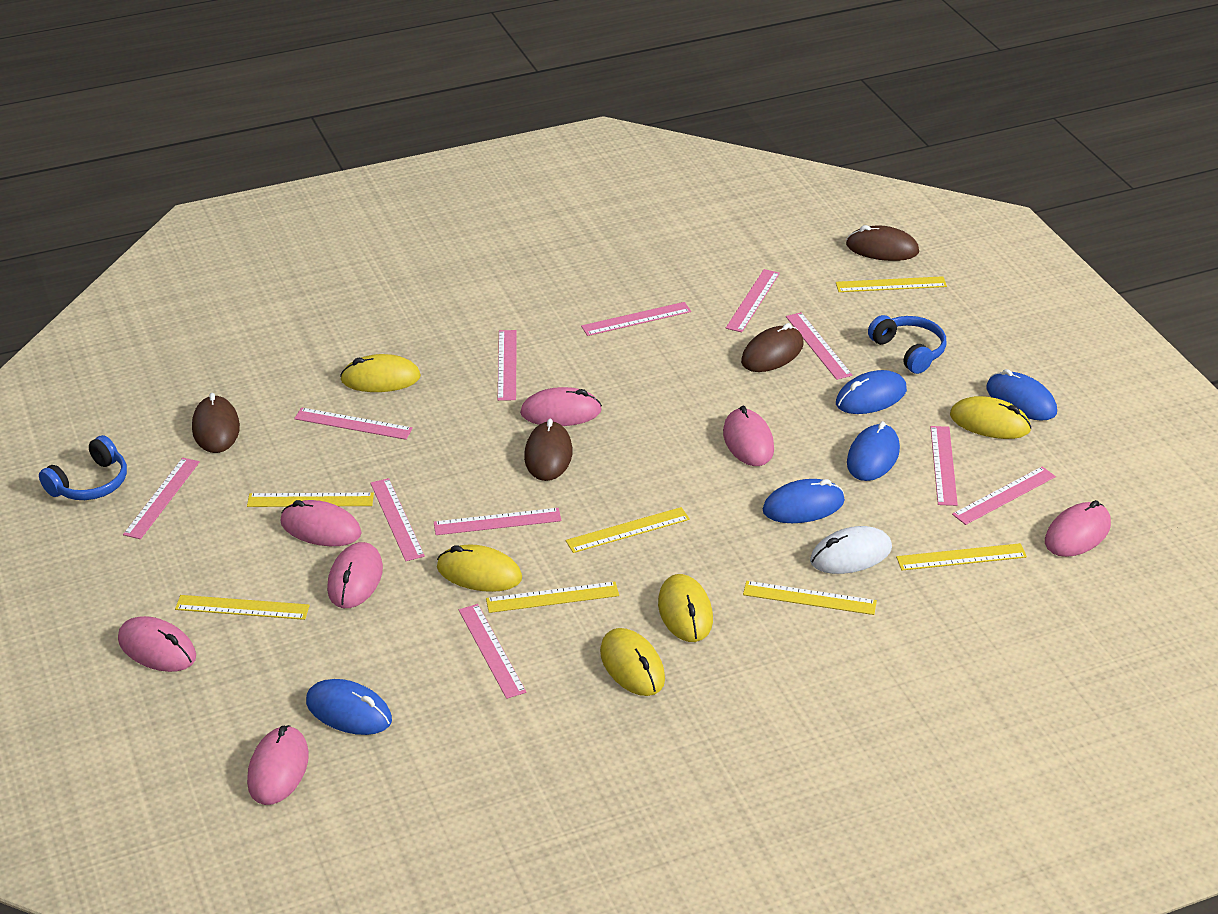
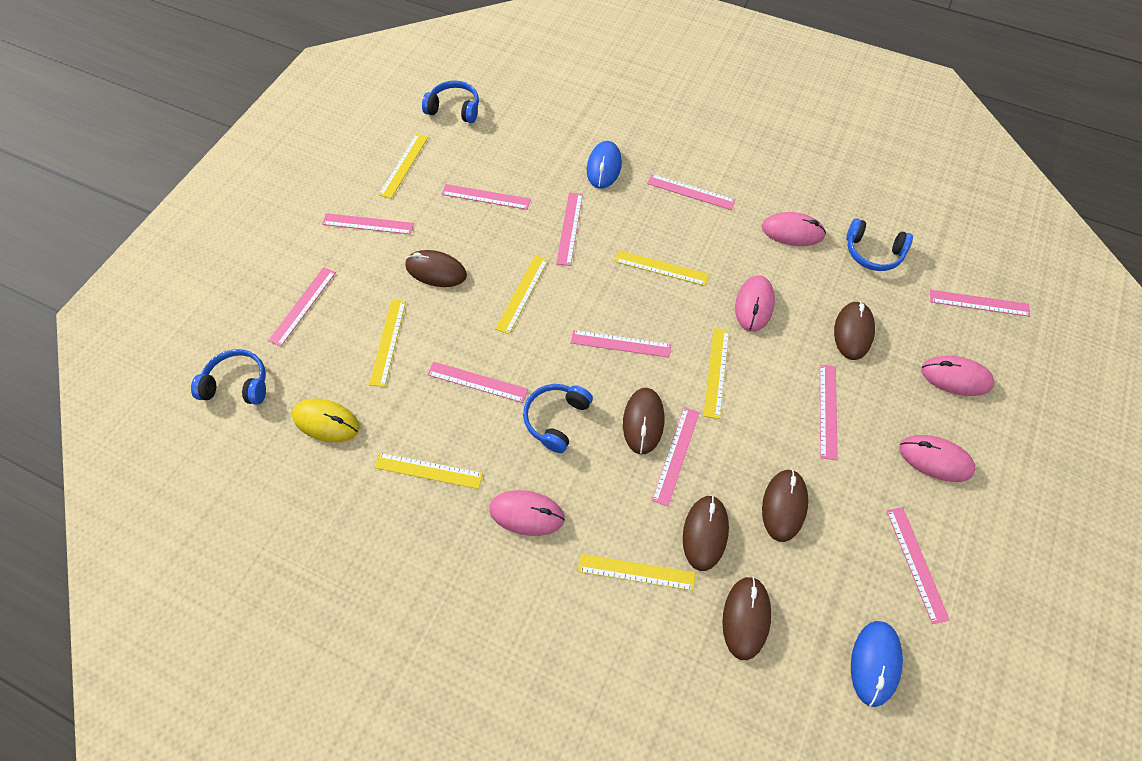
blue headphones: [39,435,127,500] [868,315,947,374] = 2 -> [191,349,266,405] [422,80,479,123] [523,384,593,453] [846,219,913,271] = 4
blue mouse: [306,679,392,735] [763,479,845,523] [836,370,907,414] [847,421,900,481] [986,369,1057,421] = 5 -> [587,141,622,189] [851,621,903,707] = 2
brown mouse: [192,393,240,453] [524,419,572,481] [741,323,804,372] [846,225,919,261] = 4 -> [405,250,467,287] [623,388,664,455] [683,495,729,571] [722,576,771,660] [762,469,808,542] [834,301,875,360] = 6
pink mouse: [118,616,196,672] [247,725,309,805] [280,500,361,546] [327,542,383,608] [520,387,602,426] [723,406,774,466] [1045,500,1111,557] = 7 -> [489,490,565,536] [735,275,775,332] [762,212,826,246] [899,435,976,482] [921,356,995,396] = 5
white mouse: [810,526,892,574] = 1 -> none = 0
yellow mouse: [340,354,421,392] [437,544,522,592] [600,628,665,696] [658,574,713,642] [950,396,1031,439] = 5 -> [292,398,360,443] = 1

